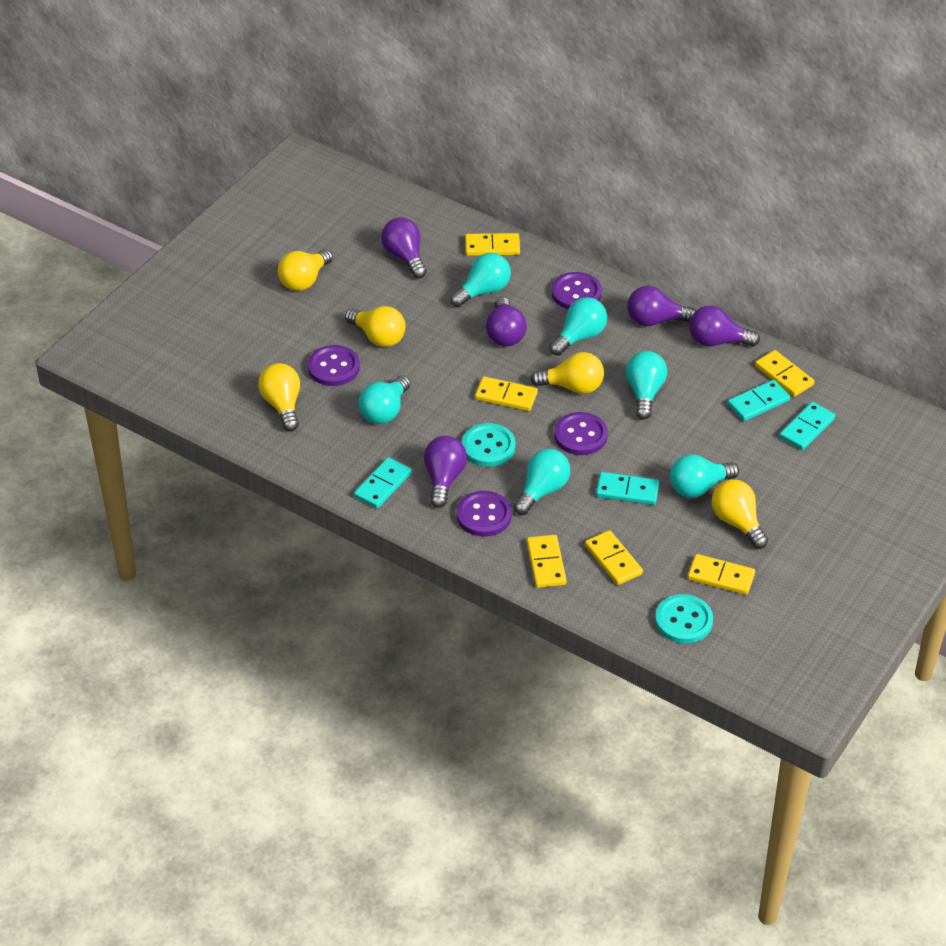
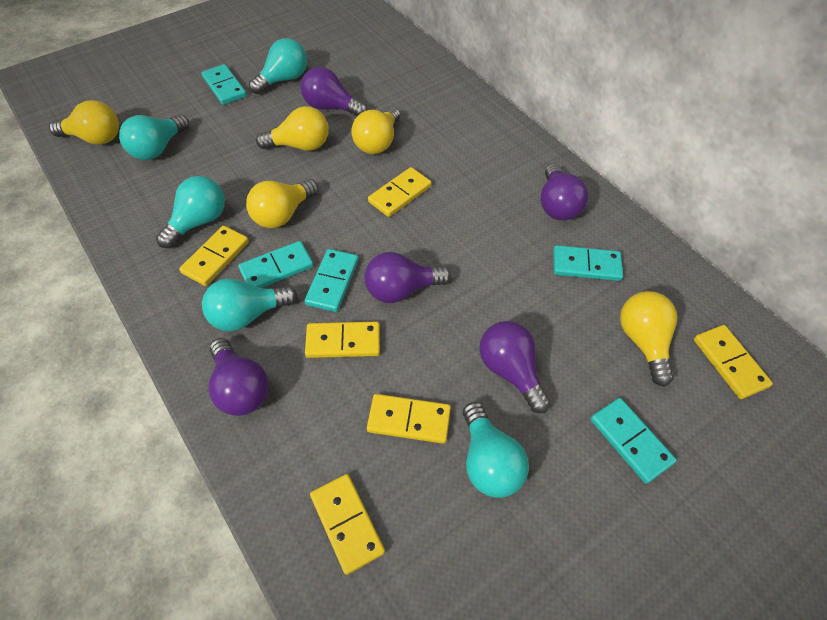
purple button: [308,345,360,386] [456,491,512,537] [551,272,602,309] [554,412,608,455] = 4 -> none = 0
turquoise button: [462,423,516,467] [655,594,713,644] = 2 -> none = 0
turquoise domino: [354,457,412,509] [596,472,659,505] [727,380,790,421] [779,402,835,450] = 4 -> [202,64,247,105] [238,241,314,288] [304,249,359,312] [553,245,623,281] [590,398,677,484] = 5
turquoise light bulb: [358,375,410,424] [450,253,511,307] [514,449,570,515] [549,297,607,356] [625,351,667,420] [670,454,739,498] = 6 -> [119,114,189,160] [156,176,225,248] [202,278,297,332] [249,38,307,94] [463,402,529,498] = 5

